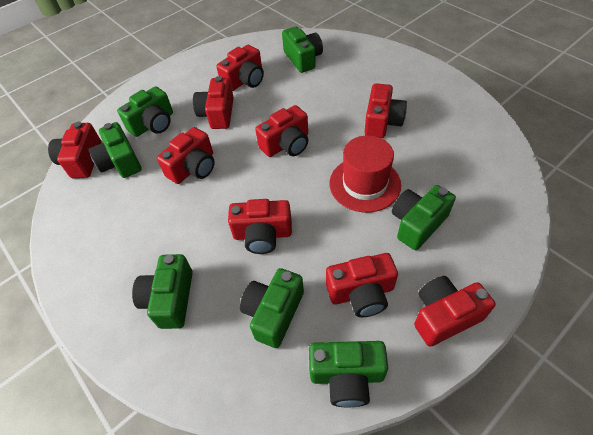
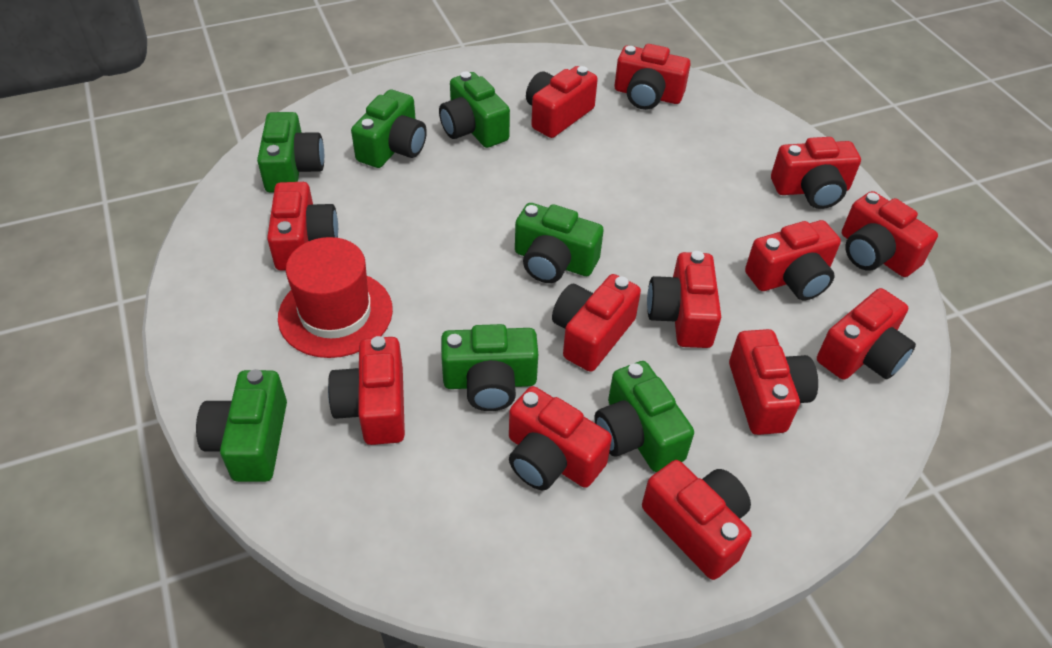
red camera: [48,122,102,178] [157,127,215,184] [193,76,234,129] [217,45,264,91] [228,199,292,254] [255,105,308,157] [326,253,398,317] [365,83,407,138] [414,276,496,347] = 9 -> [267,182,338,271] [328,336,405,445] [509,386,612,490] [526,66,598,138] [552,274,641,372] [615,44,691,110] [642,460,751,580] [647,251,721,348] [729,329,818,435] [745,220,841,300] [771,137,861,209] [817,288,916,380] [842,191,938,277] = 13

